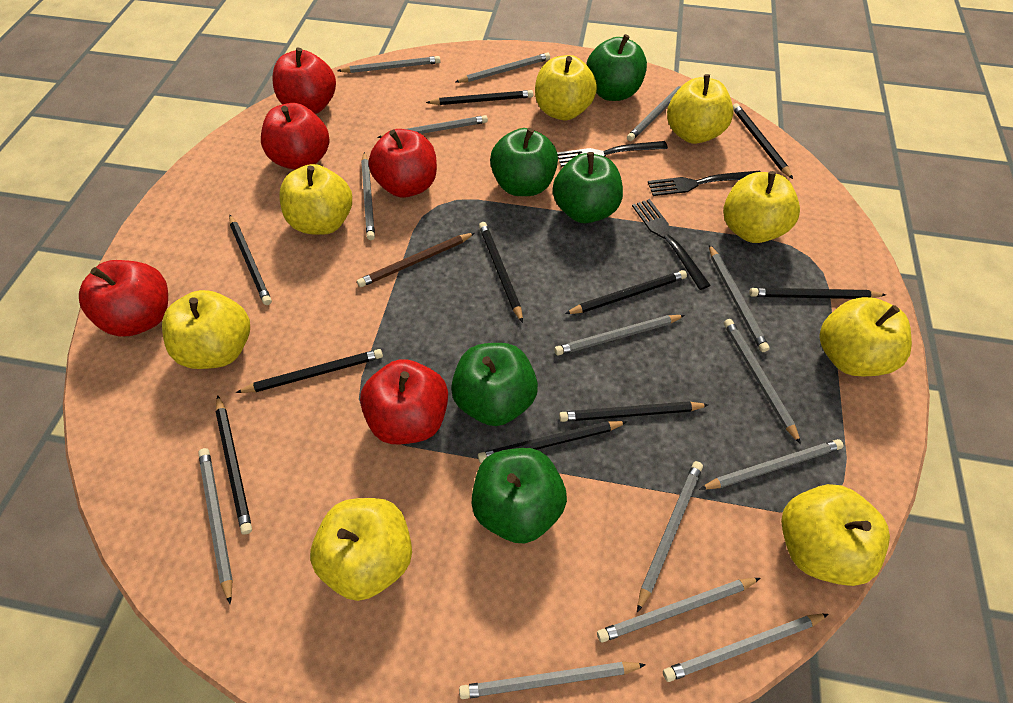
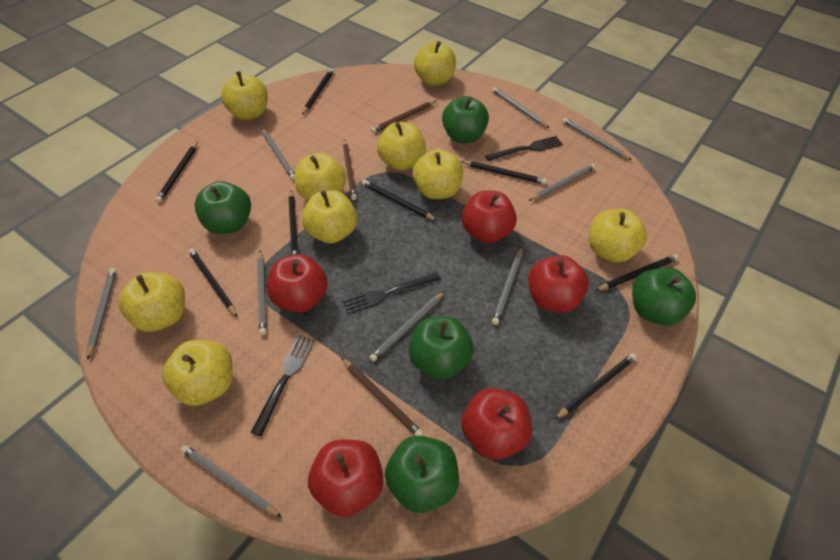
black pencil: [215,395,252,535] [229,215,272,305] [236,349,383,393] [426,90,533,105] [478,421,627,463] [479,222,523,323] [559,401,708,422] [565,270,687,314] [733,103,793,179] [749,288,886,299] = 10 -> [155,142,198,203] [188,248,237,317] [289,190,298,255] [302,68,334,115] [362,180,438,221] [461,161,547,184] [555,353,637,419] [596,254,679,291] = 8
brown pencil: [357,233,475,287] = 1 -> [341,357,423,436] [343,139,357,200] [371,101,436,133] = 3
grey pencil: [198,448,233,604] [337,56,441,73] [361,152,375,240] [377,115,488,138] [455,53,550,83] [459,662,646,699] [554,315,685,355] [597,578,760,643] [627,83,685,141] [637,461,703,613] [663,614,828,682] [700,439,843,490] [709,245,770,352] [724,319,801,444] = 14 -> [87,268,117,360] [181,445,282,518] [257,250,267,335] [262,128,295,180] [369,291,445,362] [492,87,549,128] [492,247,523,325] [528,164,596,201] [562,118,632,160] = 9
yellow apple: [162,290,250,369] [279,164,352,235] [310,498,412,601] [535,55,597,120] [667,74,734,144] [723,171,800,243] [781,484,890,586] [819,297,912,376] = 8 -> [119,272,185,332] [162,340,233,406] [221,71,268,120] [295,153,346,201] [302,190,357,243] [377,122,426,170] [413,149,463,199] [414,41,456,86] [589,209,647,262] = 9

